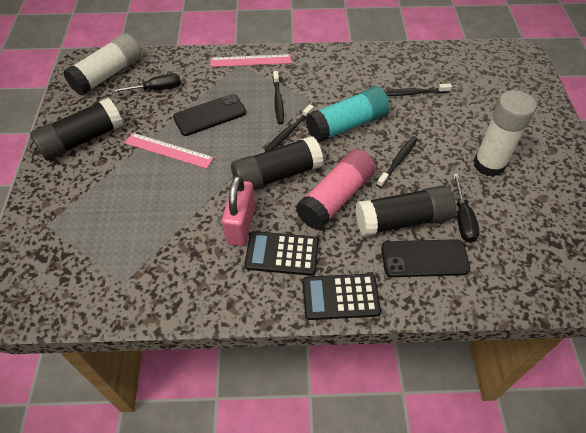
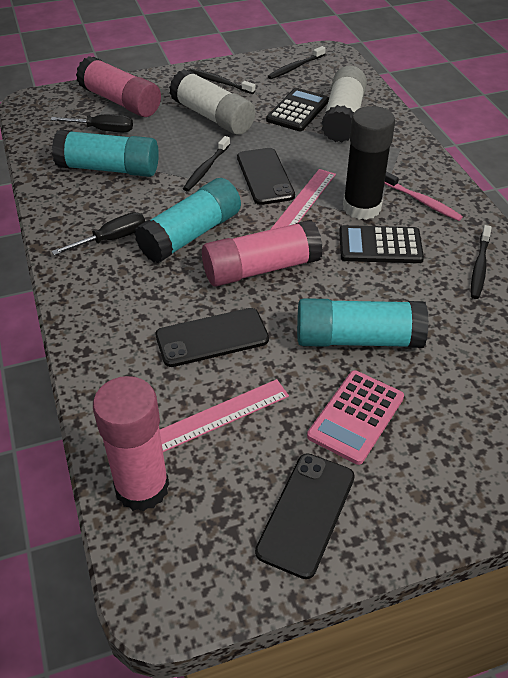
black glue stick: [30,98,123,161] [231,136,323,190] [355,185,456,236] = 3 -> [343,106,395,220] = 1
black phone: [173,94,246,136] [381,239,470,277] = 2 -> [156,308,269,367] [237,148,295,205] [255,453,355,579] = 3
pink calculator: none = 0 -> [307,370,404,465] = 1
pink glue stick: [295,149,376,230] = 1 -> [76,56,161,117] [93,376,169,511] [202,220,323,287] = 3
pink padlock: [222,175,255,246] = 1 -> none = 0
pink toothbrush: none = 0 -> [384,172,463,221] = 1
turquoise glue stick: [306,87,390,142] = 1 -> [52,130,159,177] [134,178,241,263] [297,298,429,348] = 3

